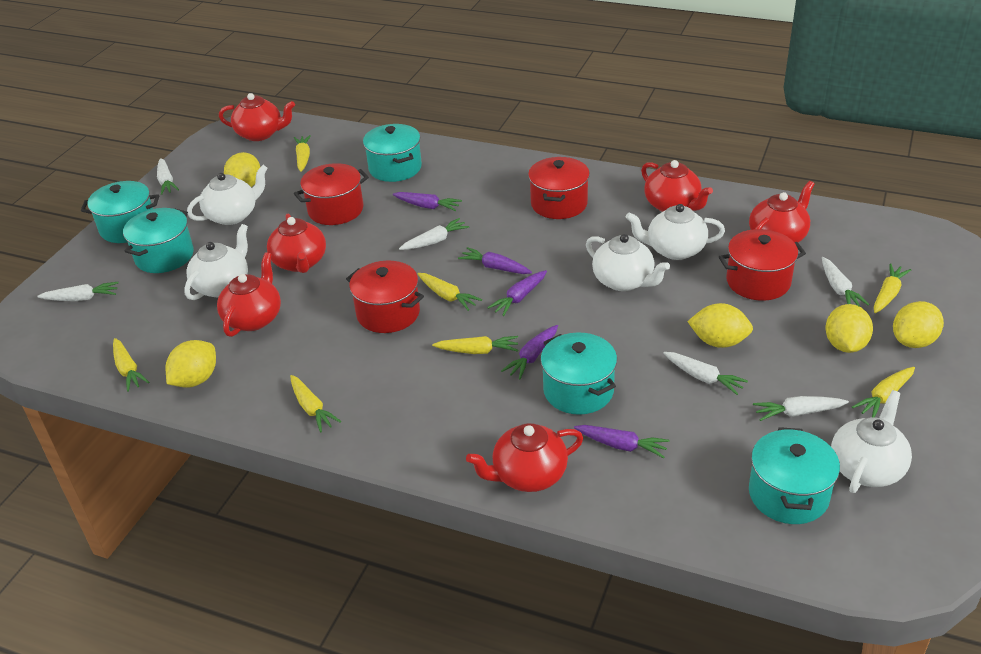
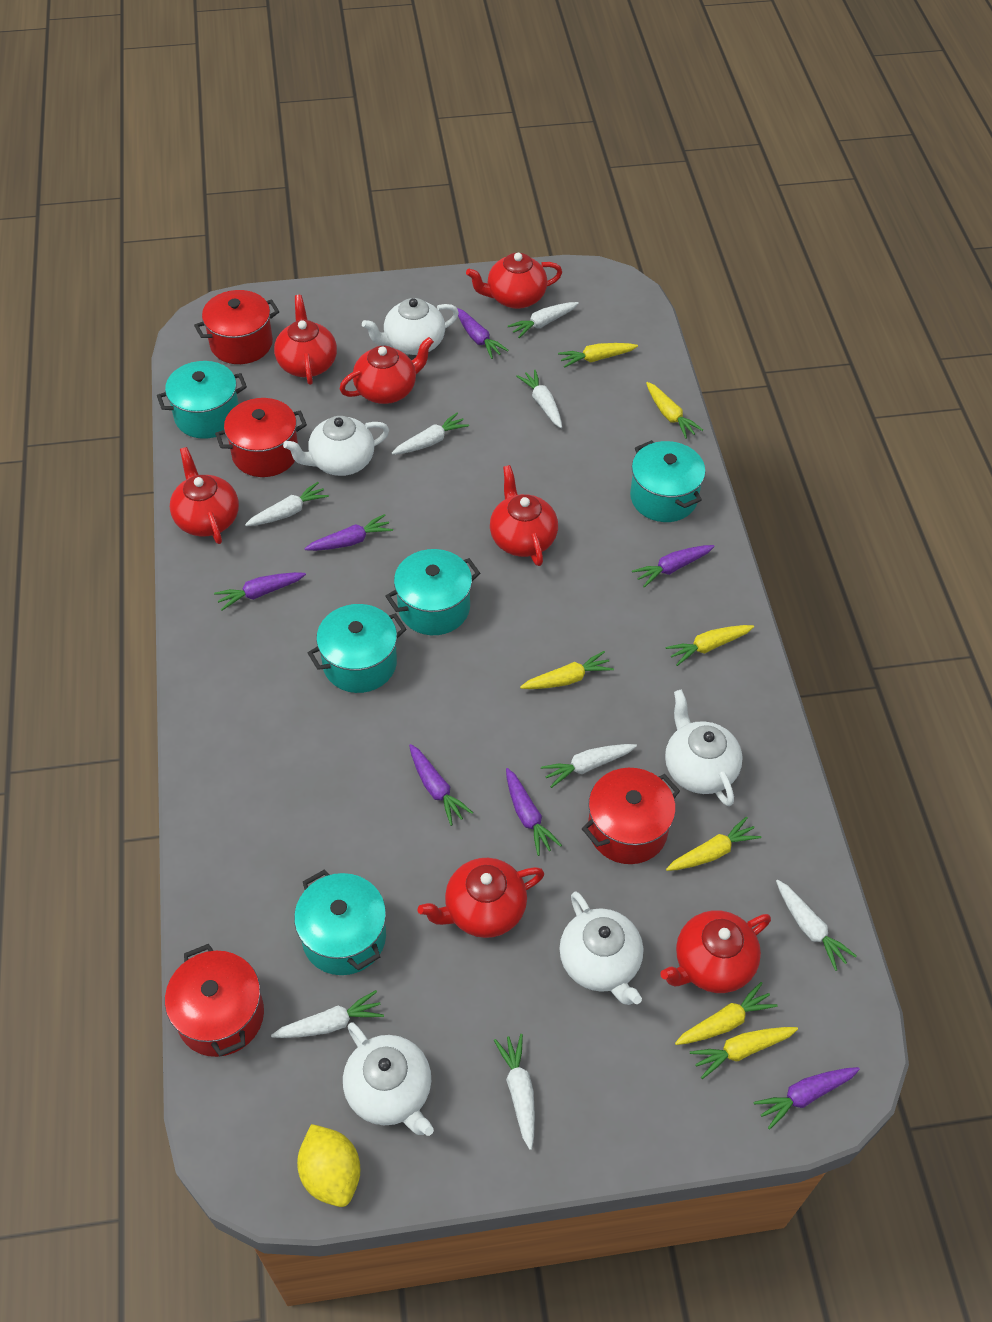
purple carrot: [393,192,462,211] [458,247,532,274] [487,270,547,316] [501,325,558,379] [574,425,670,458] = 5 -> [214,572,306,611] [304,514,393,551] [409,744,473,826] [457,308,509,359] [506,768,562,856] [632,545,715,588] [754,1067,860,1130] = 7
red teapot: [217,252,281,337] [219,93,295,141] [267,214,326,273] [466,423,583,492] [641,160,713,212] [749,181,815,243] = 6 -> [170,447,239,544] [274,295,337,385] [340,337,434,404] [418,858,544,938] [466,253,562,309] [490,465,558,566] [660,910,771,993] = 7
white carrot: [37,282,119,301] [157,158,179,195] [399,218,469,250] [663,352,748,395] [753,396,849,421] [822,257,869,307] = 6 -> [245,482,329,526] [271,990,384,1038] [391,413,469,455] [494,1034,535,1150] [508,302,579,338] [516,369,562,428] [541,744,637,788] [776,880,857,971] = 8
yellow lemon: [166,340,216,387] [224,152,260,187] [687,303,753,348] [825,304,873,353] [893,301,944,348] = 5 -> [297,1124,360,1207] = 1

